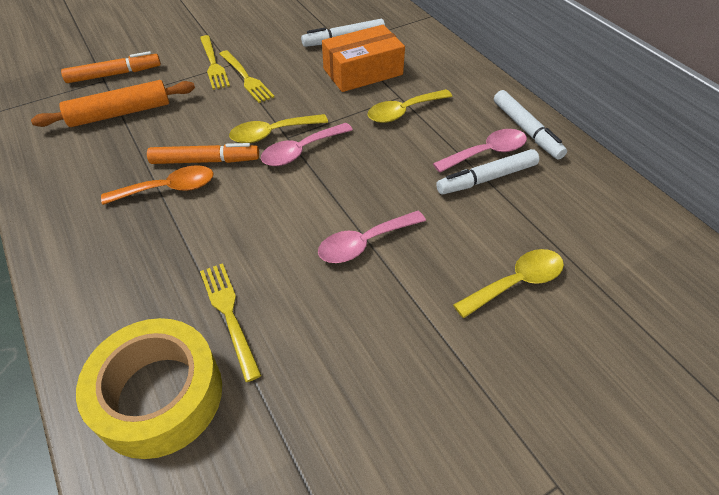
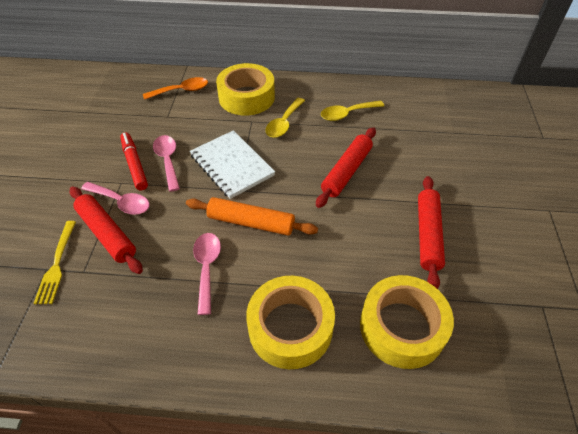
orange box: [322,25,405,92] = 1 -> none = 0
orange marker: [61,51,161,83] [147,143,259,164] = 2 -> none = 0
red marker: none = 0 -> [120,132,148,190] = 1
red rolling pin: none = 0 -> [70,187,143,274] [316,127,376,208] [418,176,445,289] = 3
white marker: [301,19,385,47] [436,149,539,194] [494,90,567,160] = 3 -> none = 0
white notebook: none = 0 -> [190,130,275,199] = 1
yellow fork: [200,35,230,90] [200,263,262,382] [219,50,275,103] = 3 -> [33,221,76,304] = 1
yellow spoon: [229,114,328,143] [368,89,452,123] [453,249,564,318] = 3 -> [265,98,305,138] [321,101,384,121] = 2
yellow tape: [76,318,222,459] = 1 -> [216,63,275,115] [246,276,335,369] [360,275,454,369] = 3

